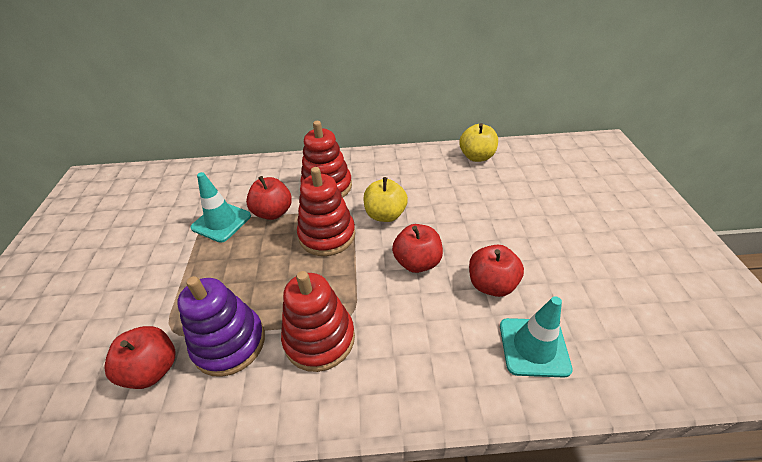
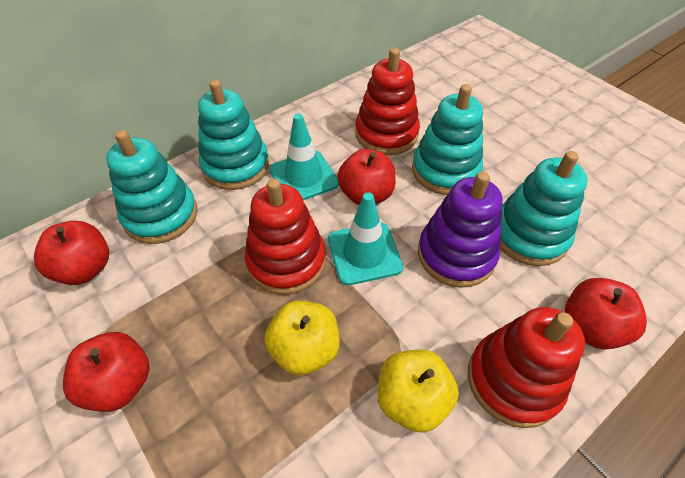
turquoise stacking toy: none = 0 -> [106,130,197,244] [198,79,269,190] [412,84,483,195] [500,151,587,266] = 4

